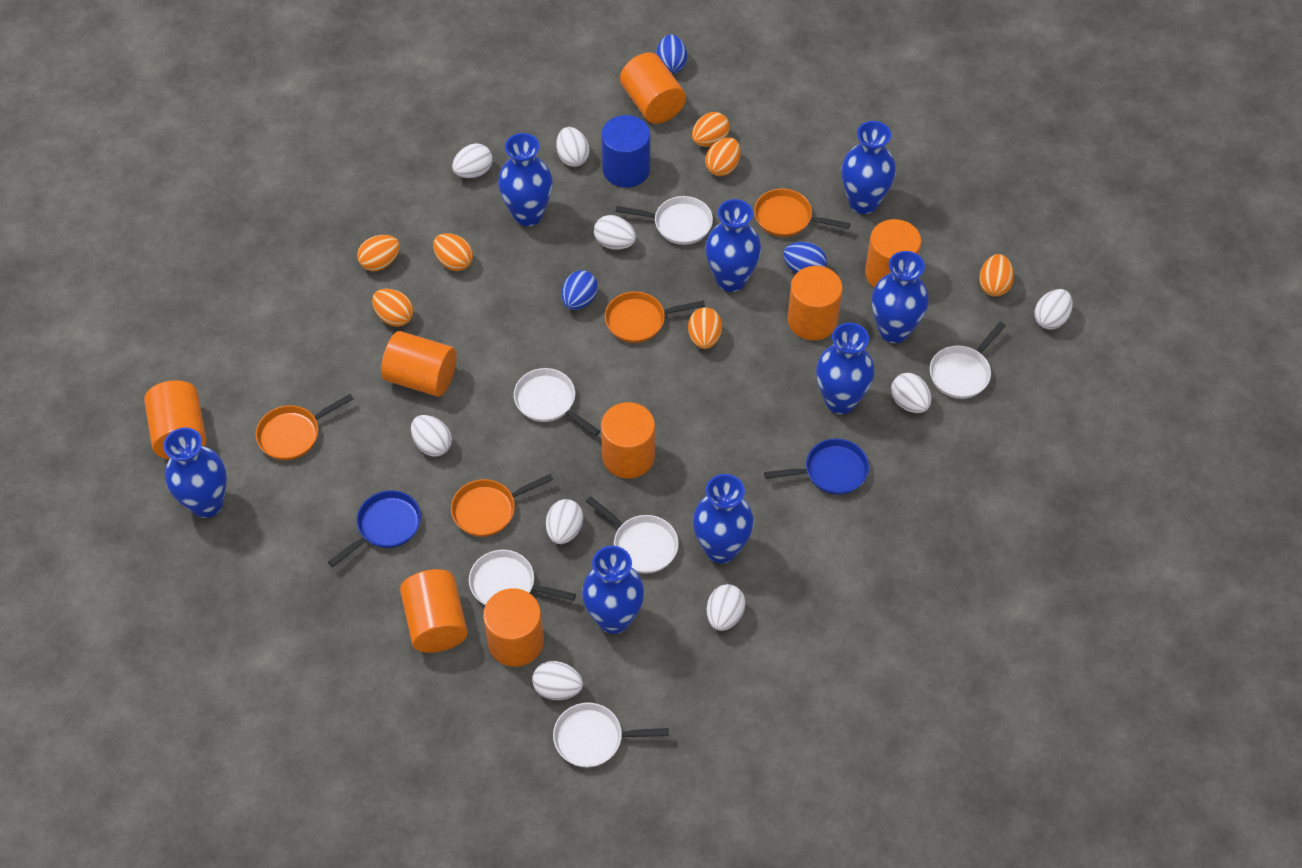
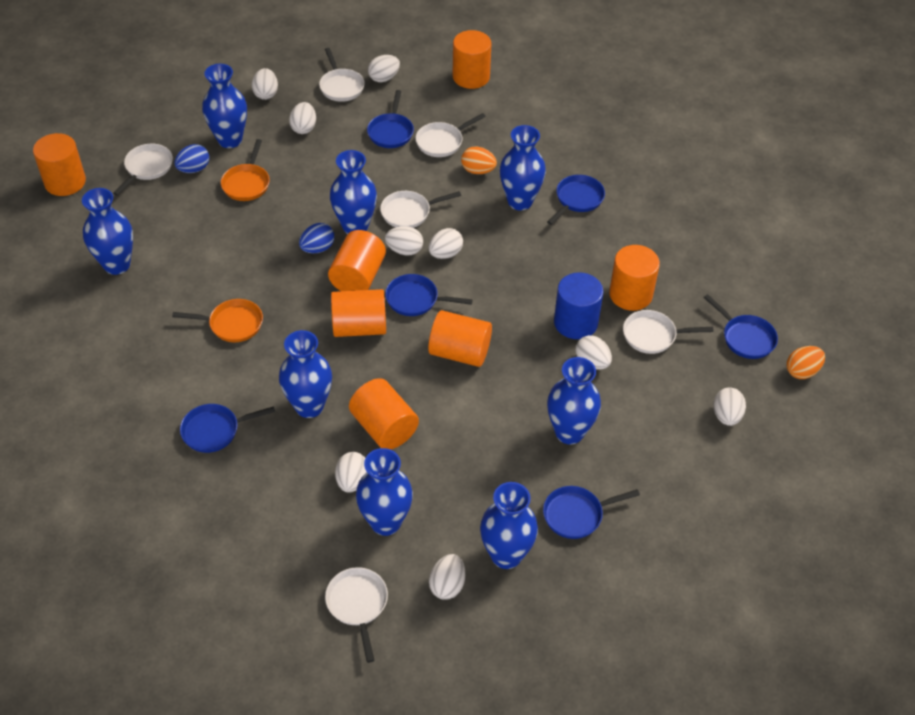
blue egg: [561,270,598,310] [656,34,687,74] [783,242,827,273] = 3 -> [175,144,209,173] [299,223,335,254] = 2
blue pan: [328,490,421,567] [764,439,869,495] = 2 -> [180,404,275,453] [367,90,414,148] [385,274,473,316] [543,486,640,539] [547,175,605,225] [703,294,778,359] = 6
orange cylinder: [144,380,206,459] [381,331,457,397] [400,569,468,653] [483,588,544,667] [601,402,655,479] [620,53,686,124] [787,266,843,340] [865,219,921,288] = 8 -> [33,133,86,196] [328,230,386,291] [331,289,386,337] [349,378,419,450] [428,310,492,367] [452,30,492,89] [609,245,660,311] = 7
orange egg: [357,235,400,271] [372,289,413,327] [433,233,473,271] [688,307,722,349] [692,112,730,147] [705,138,740,176] [979,254,1014,297] = 7 -> [461,147,497,174] [786,346,825,379] = 2
orange pan: [256,394,353,460] [451,474,553,537] [605,291,705,343] [754,189,850,237] = 4 -> [172,299,263,342] [221,139,270,201] = 2

